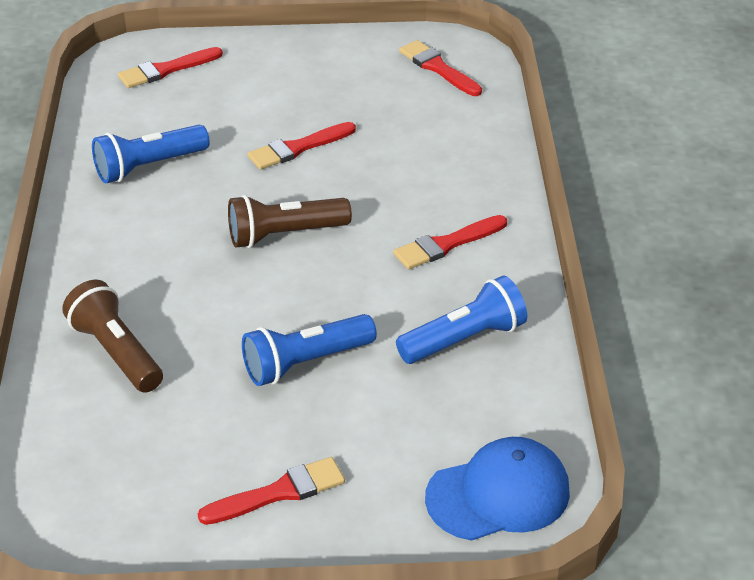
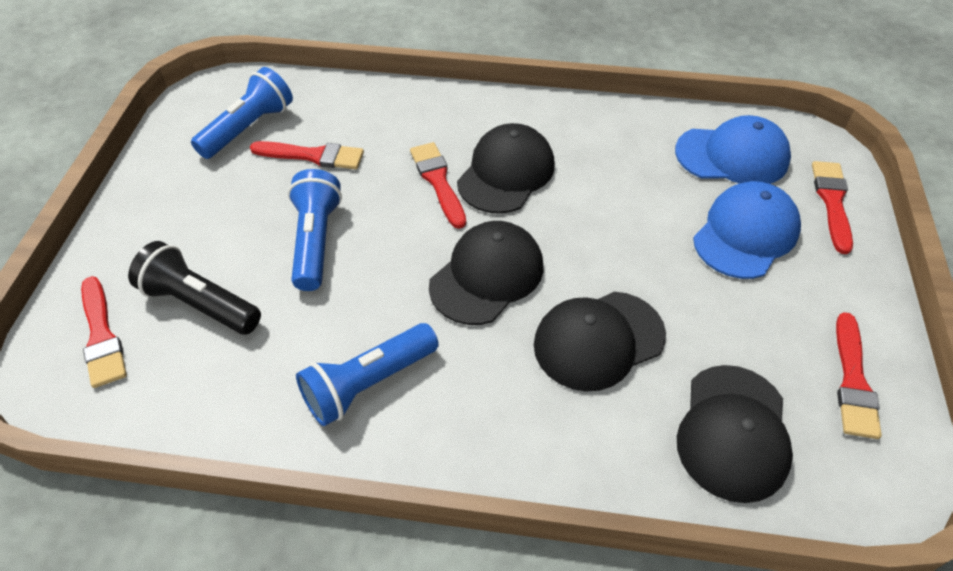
black cap: none = 0 -> [429,221,543,325] [457,123,555,214] [534,292,666,391] [677,365,793,503] = 4
black flashlight: none = 0 -> [128,241,261,335] = 1
blue cap: [425,437,570,541] = 1 -> [675,115,791,184] [693,181,801,279] = 2
brown flashlight: [62,280,163,393] [228,195,352,248] = 2 -> none = 0

